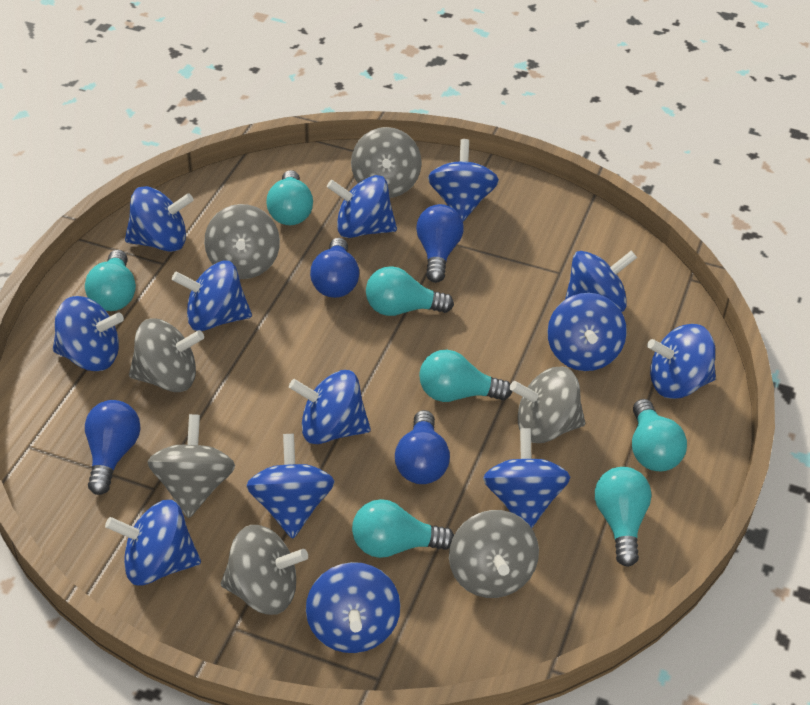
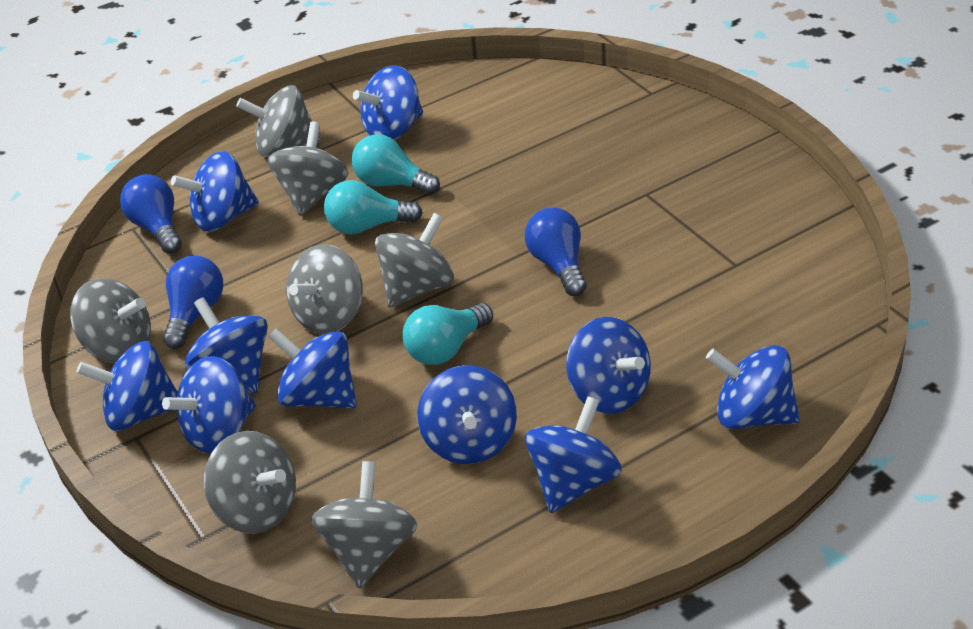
blue light bulb: [85,400,141,495] [310,238,359,298] [395,410,450,484] [416,204,464,283] = 4 -> [120,174,182,254] [163,255,223,349] [525,207,587,296] = 3
blue spinning top: [53,296,124,371] [105,500,201,586] [125,186,193,252] [172,261,252,331] [246,434,335,538] [289,370,371,444] [306,562,400,653] [327,175,397,238] [428,139,499,221] [483,428,570,528] [547,293,627,371] [565,251,637,312] [647,324,716,399] = 13 -> [77,341,178,431] [162,356,256,453] [171,151,259,232] [185,297,268,393] [268,328,357,409] [353,65,423,140] [417,365,517,464] [525,396,622,513] [566,317,651,414] [706,345,800,429] = 10
turquoise light bulb: [85,250,136,311] [267,170,313,225] [352,499,454,558] [366,266,454,316] [419,350,512,402] [595,467,652,567] [632,399,687,471] = 7 -> [324,180,423,234] [351,134,440,195] [403,303,493,365] = 3

